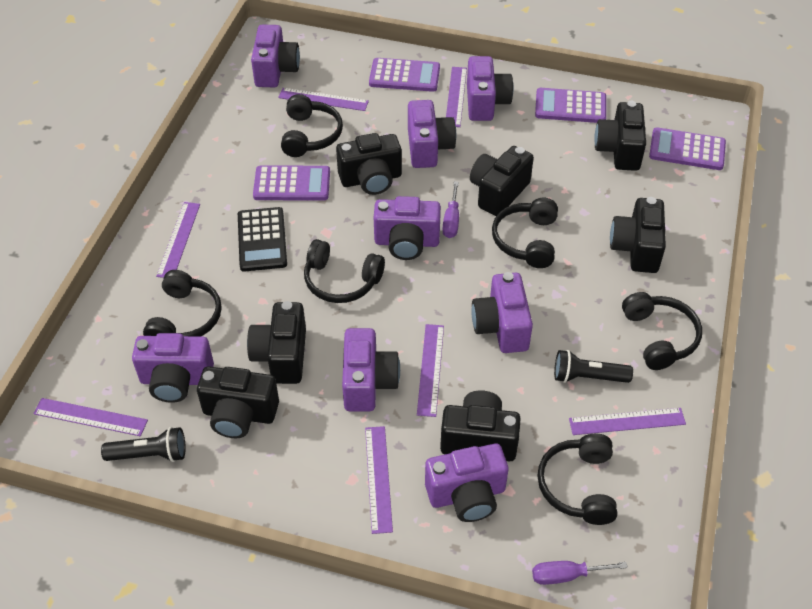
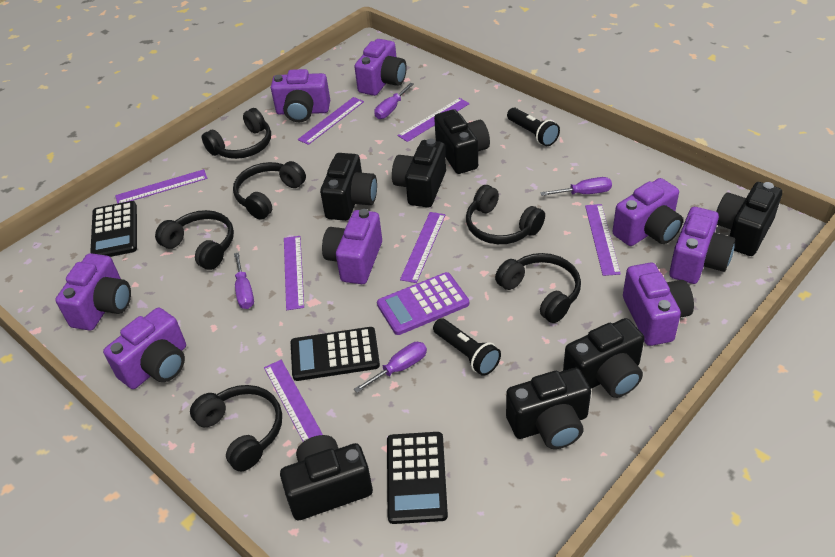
black calculator: [238,207,287,272] = 1 -> [90,201,137,257] [291,327,380,381] [387,432,448,524] = 3
purple calculator: [253,165,330,201] [369,58,440,92] [535,88,606,123] [649,127,726,170] = 4 -> [377,272,469,335] = 1
purple screwdriver: [442,181,459,238] [532,561,628,585] = 2 -> [234,252,254,309] [354,342,427,393] [374,83,414,119] [540,177,612,196] = 4

